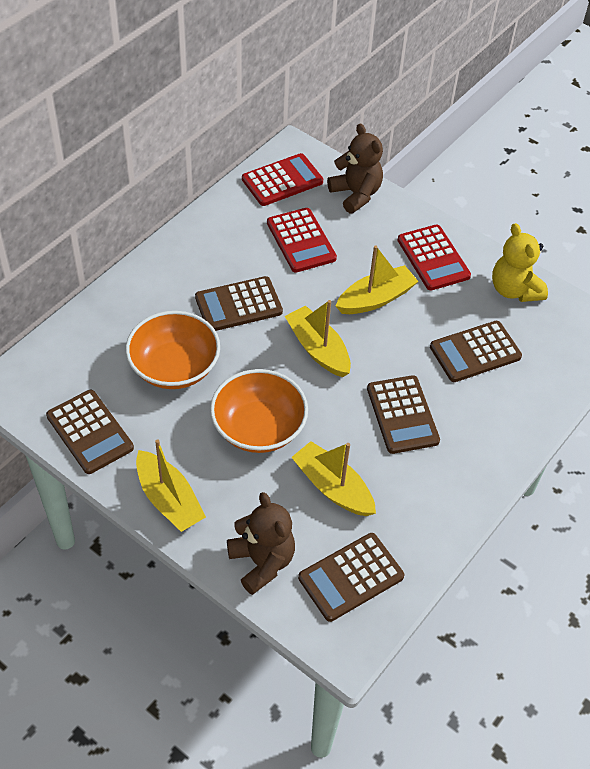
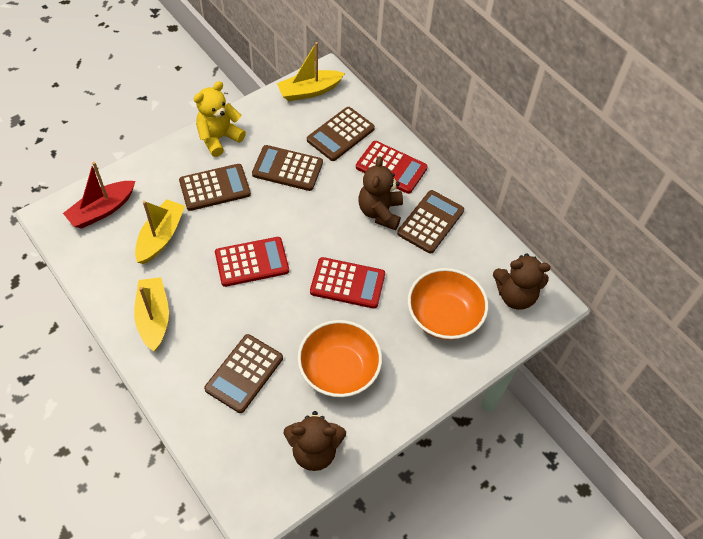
brown teddy bear: [227,492,295,595] [327,124,383,213] = 2 -> [284,411,346,471] [359,156,403,230] [493,253,551,310] = 3
red boat: none = 0 -> [63,162,135,228] = 1
yellow boat: [136,439,206,532] [285,300,351,377] [291,441,376,516] [336,245,419,314] = 4 -> [134,277,169,352] [135,199,185,264] [277,42,345,101] = 3

